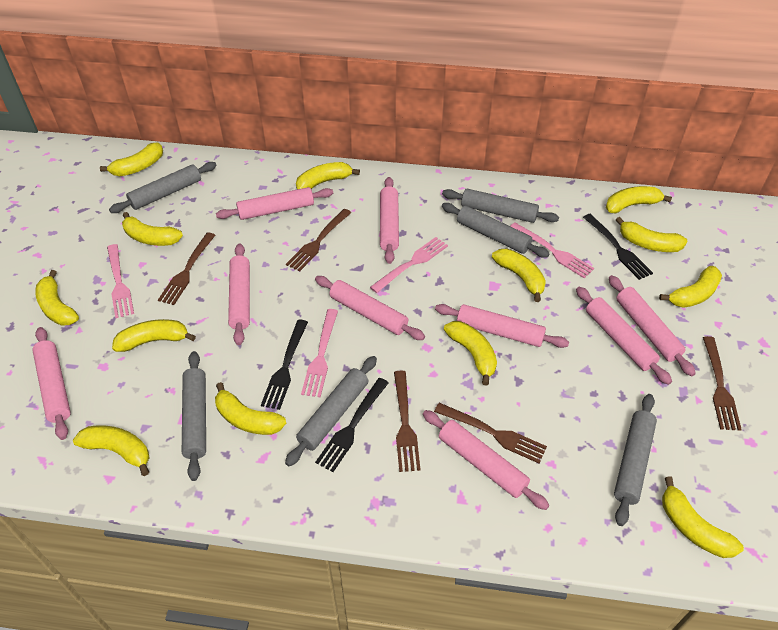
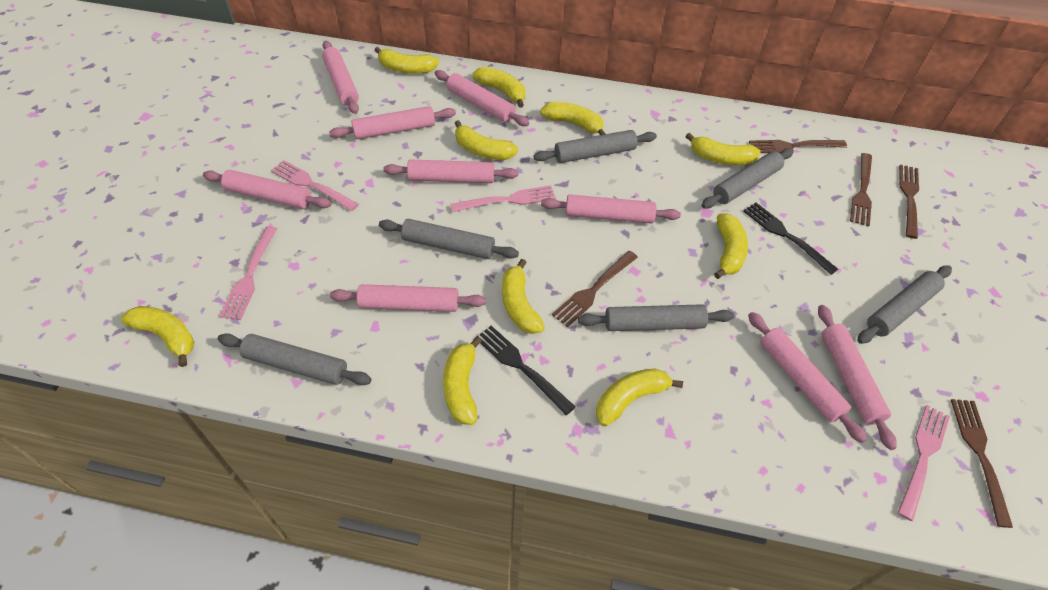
black fork: [261,320,308,410] [315,378,389,472] [583,214,653,280] = 3 -> [475,326,576,415] [743,202,838,275] = 2
yellow banana: [35,270,79,326] [73,426,149,476] [100,143,163,176] [112,319,196,352] [122,212,183,246] [215,382,286,435] [296,162,360,189] [444,321,497,386] [492,249,546,302] [606,186,672,213] [616,217,687,252] [659,266,722,308] [662,476,744,558] = 13 -> [121,306,194,367] [375,47,439,74] [443,337,482,425] [455,120,518,160] [472,67,525,108] [502,259,545,334] [540,102,606,135] [596,369,683,426] [685,133,761,165] [714,213,748,279] = 10

